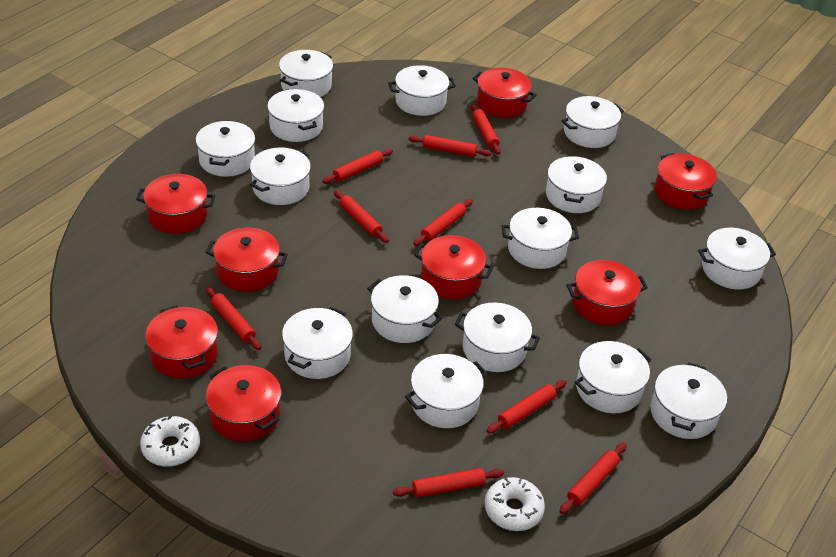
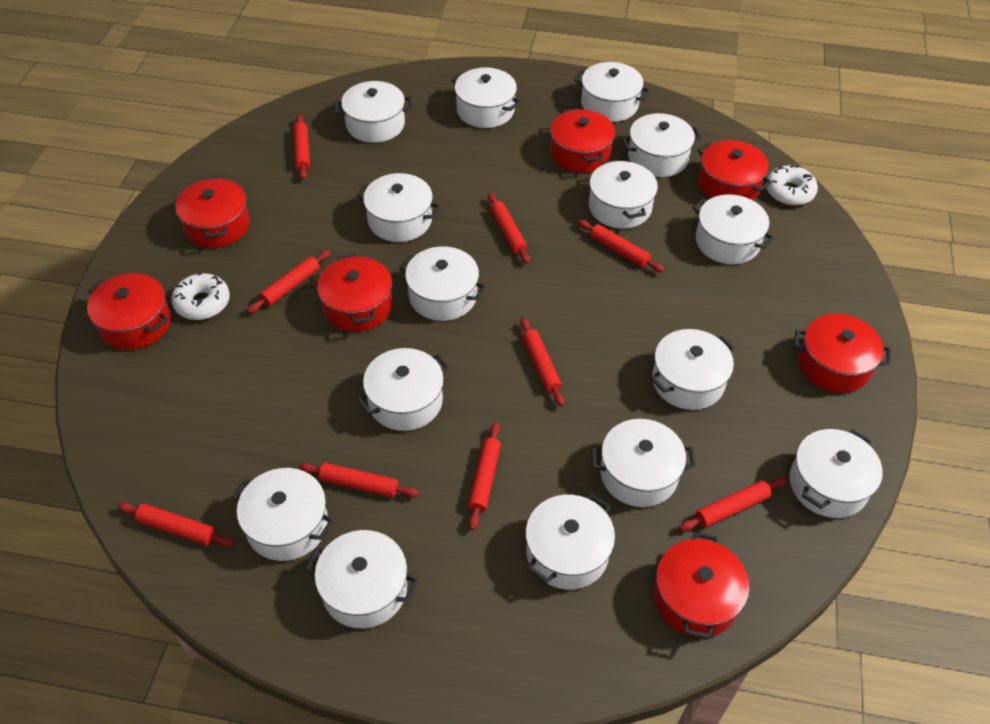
red pot: [136,174,215,234] [145,305,218,379] [206,227,288,292] [206,365,281,442] [414,235,493,299] [473,68,536,118] [567,260,648,325] [654,153,717,210] = 8 -> [87,273,171,350] [175,177,250,248] [317,254,392,332] [550,108,615,173] [654,532,749,639] [697,140,772,200] [794,314,891,393] = 7

